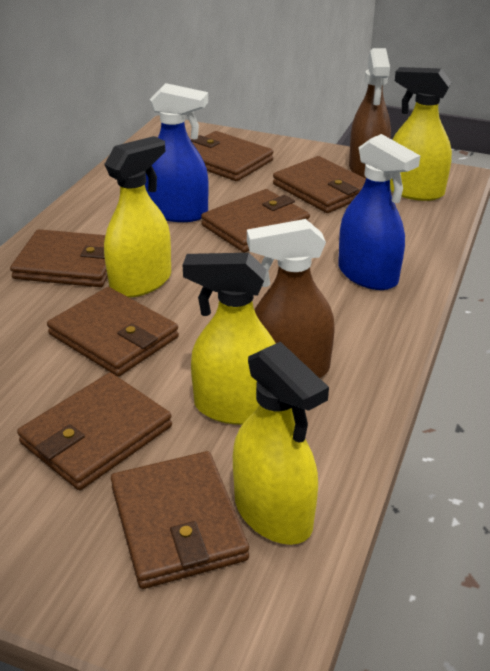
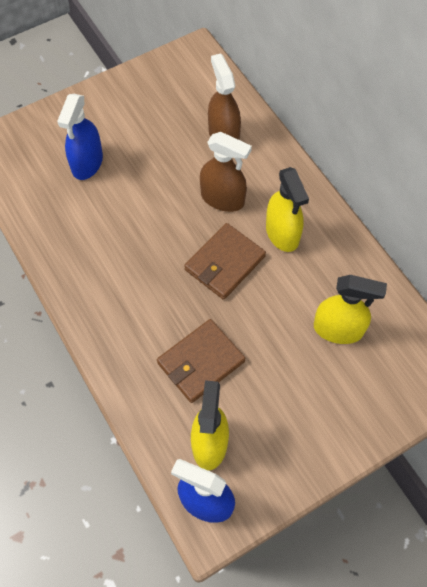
brown wallet: [10,229,108,287] [17,373,172,490] [47,287,179,376] [111,451,249,589] [191,131,274,181] [201,189,310,253] [273,156,366,213] = 7 -> [157,319,245,403] [184,223,266,300] = 2
yellow spray bottle: [104,136,171,298] [183,253,276,425] [233,342,329,545] [390,67,452,201] = 4 -> [191,380,229,470] [266,167,309,252] [314,275,387,344] = 3

